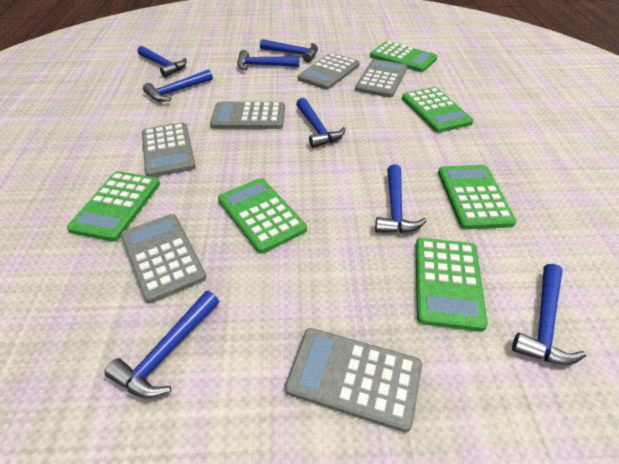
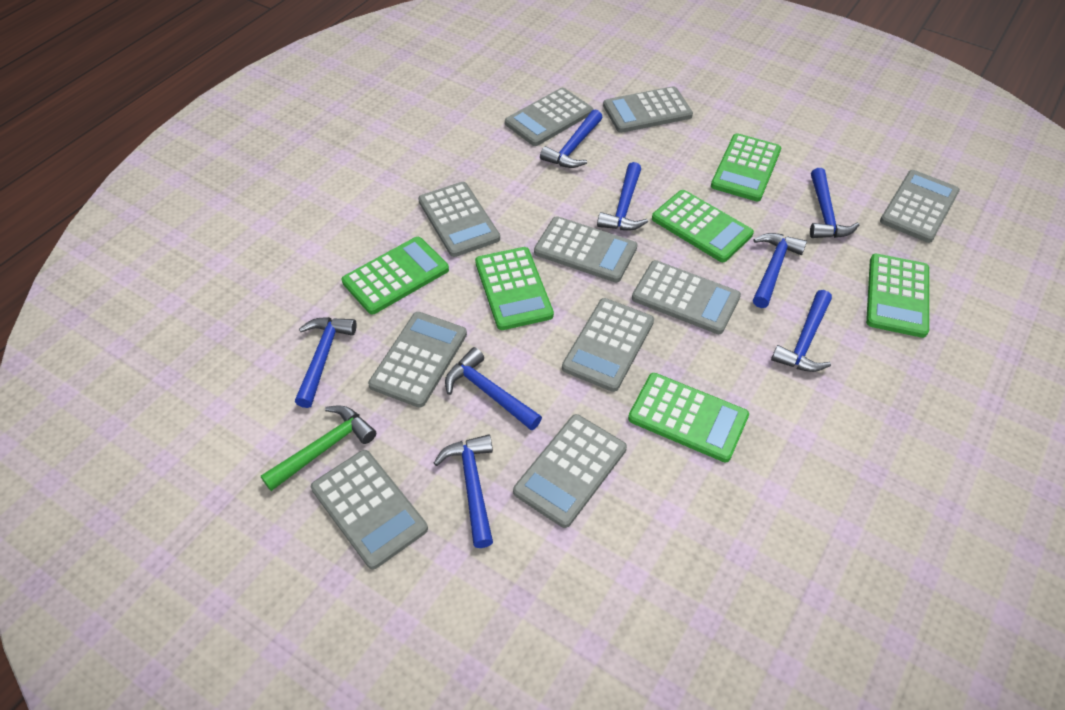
green hammer: none = 0 -> [261,405,376,491] = 1
grey calculator: [120,214,207,304] [142,122,196,177] [210,102,285,129] [285,328,422,432] [298,53,360,90] [355,59,407,98] = 6 -> [311,450,428,570] [368,312,467,408] [418,182,500,257] [505,88,593,146] [513,414,627,528] [534,216,638,282] [562,298,654,392] [603,86,693,133] [632,260,741,334] [880,170,960,243] = 10

